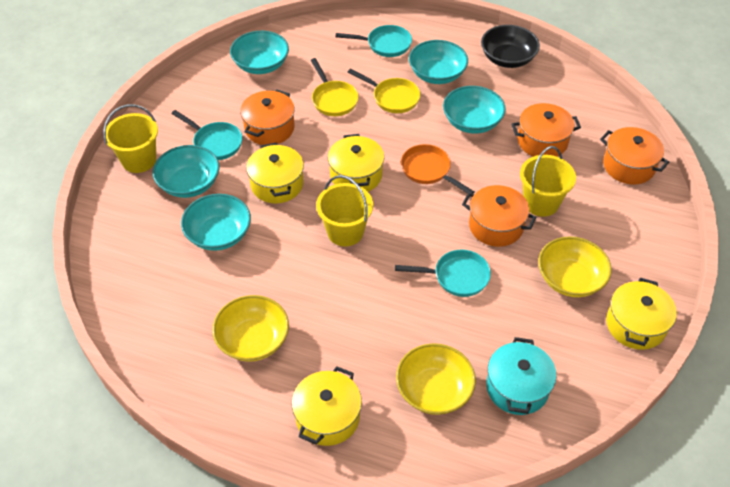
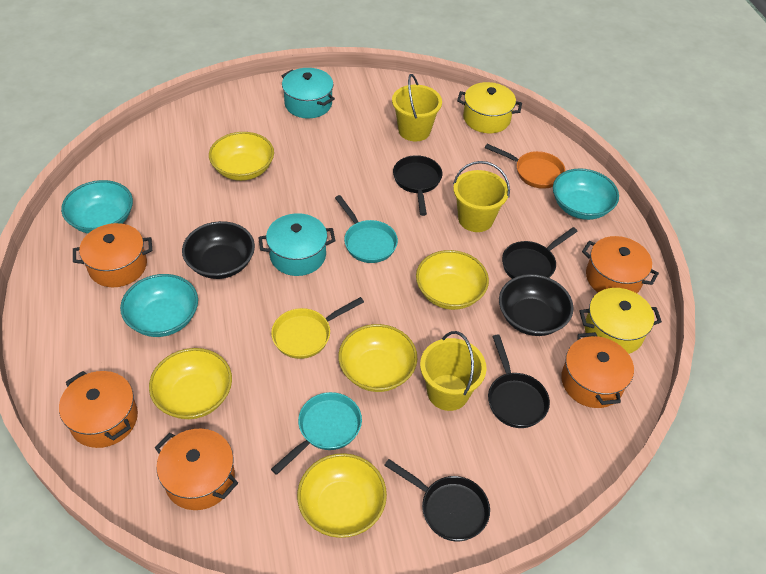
black bowl: [481,25,540,68] = 1 -> [182,221,255,279] [499,274,574,336] = 2
black pan: none = 0 -> [384,459,490,541] [393,155,442,216] [488,334,550,428] [502,227,578,279] = 4
orange pot: [240,90,294,145] [462,185,537,247] [511,103,581,157] [600,127,669,184] = 4 -> [59,371,138,448] [73,223,152,287] [155,429,238,510] [561,332,634,408] [582,236,659,293] = 5
turquoise bowl: [153,145,219,198] [181,194,251,251] [230,31,289,74] [409,40,468,84] [443,86,506,134] = 5 -> [61,180,133,233] [120,274,198,337] [553,168,619,220] = 3
turquoise pan: [172,110,242,160] [336,25,412,57] [395,250,491,297] = 3 -> [271,392,362,475] [335,195,398,263] = 2
turquoise pot: [486,337,556,415] = 1 -> [258,213,336,276] [282,68,335,119] = 2
yellow bowl: [212,295,289,362] [396,343,476,415] [538,237,612,297] = 3 -> [149,348,232,419] [209,132,274,181] [297,453,387,538] [338,324,417,392] [416,250,489,310] = 5
yellow pan: [311,58,359,116] [348,68,421,113] = 2 -> [271,297,364,359] = 1
yellow pot: [246,143,304,203] [292,366,362,446] [328,134,384,192] [606,277,677,350] = 4 -> [457,82,522,133] [579,288,662,354] = 2

